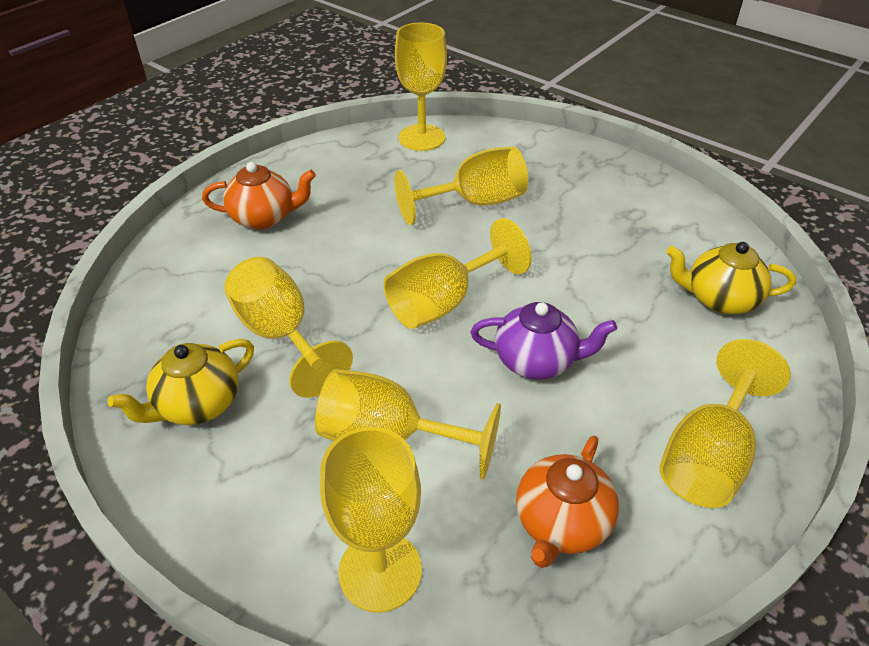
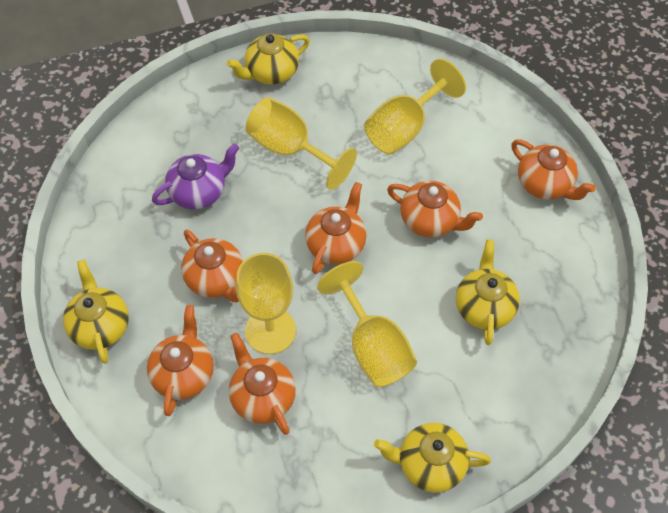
orange teapot: [202,162,316,229] [516,436,619,568] = 2 -> [147,305,214,416] [181,229,243,302] [229,333,296,435] [305,182,366,274] [387,181,483,237] [511,140,596,200] = 6
yellow goblet: [224,257,353,398] [315,369,501,479] [320,427,422,613] [384,218,532,329] [394,146,528,225] [395,22,447,151] [660,339,791,508] = 7 -> [236,253,296,354] [246,97,357,190] [317,261,417,387] [364,59,466,155] = 4
yellow teapot: [108,339,254,425] [666,242,796,314] = 2 -> [63,260,129,364] [227,33,310,85] [374,423,491,493] [456,239,520,345] = 4

